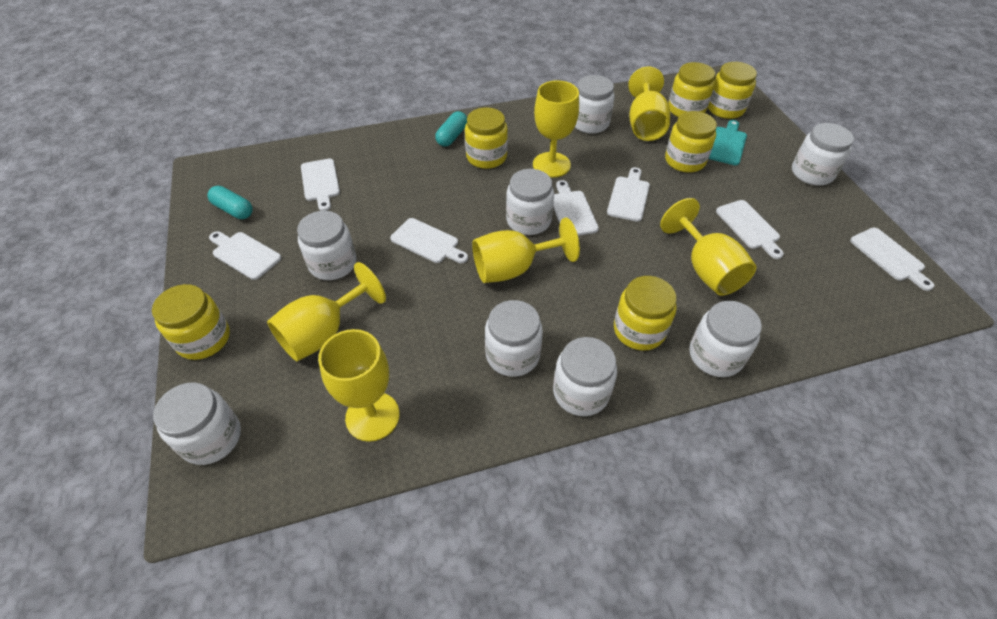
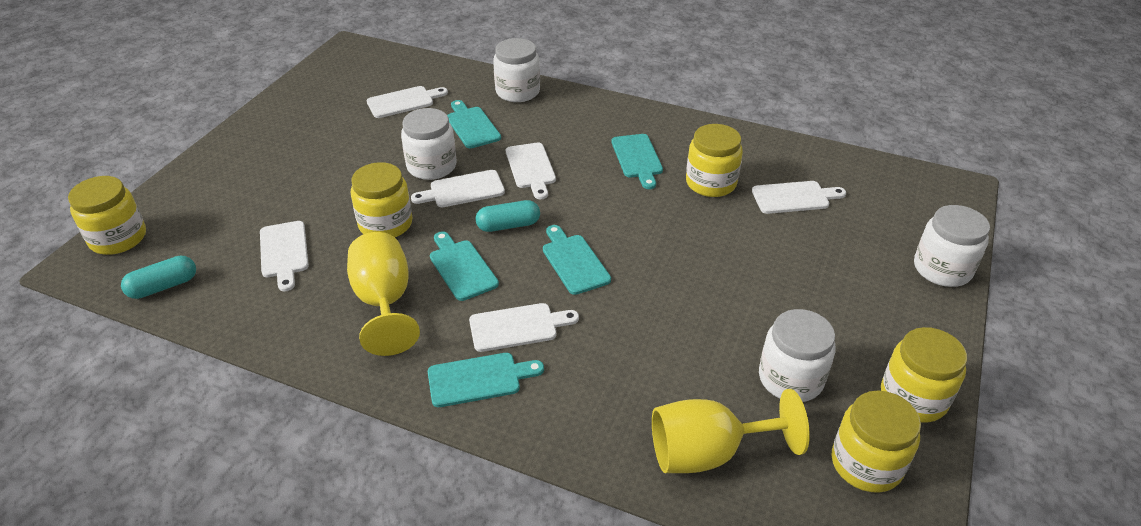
turquoise cutting board: [709,120,747,165] = 1 -> [428,353,544,407] [430,231,499,301] [447,100,501,148] [543,225,611,295] [611,134,663,189] = 5
white cutting board: [209,231,281,280] [301,159,340,211] [390,218,468,263] [553,180,599,236] [607,167,650,222] [716,200,784,259] [850,228,934,291] = 7 -> [260,221,309,291] [367,86,448,118] [411,170,505,207] [469,303,579,352] [506,143,556,199] [752,181,846,214] = 6
white jar: [153,382,241,465] [297,211,356,280] [485,300,543,377] [506,169,554,235] [553,337,617,416] [575,75,615,134] [689,301,762,377] [792,123,854,186] = 8 -> [401,108,456,180] [493,38,540,102] [759,309,836,402] [914,205,990,287] = 4
yellow goblet: [267,262,386,361] [318,329,400,442] [472,218,580,283] [533,80,579,178] [628,66,670,141] [660,198,756,296] = 6 -> [347,232,420,356] [652,389,810,473] = 2
yellow jar: [152,284,230,360] [465,107,508,169] [614,276,677,351] [665,111,717,173] [668,62,715,117] [708,62,757,119] = 6 -> [68,176,146,255] [351,162,413,237] [686,124,743,197] [832,391,921,493] [881,327,967,422] = 5

